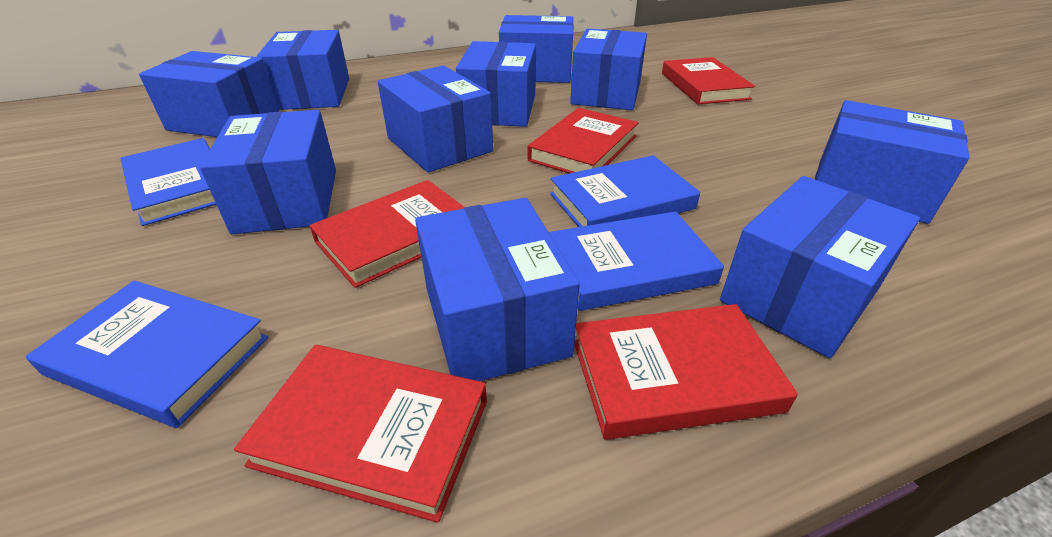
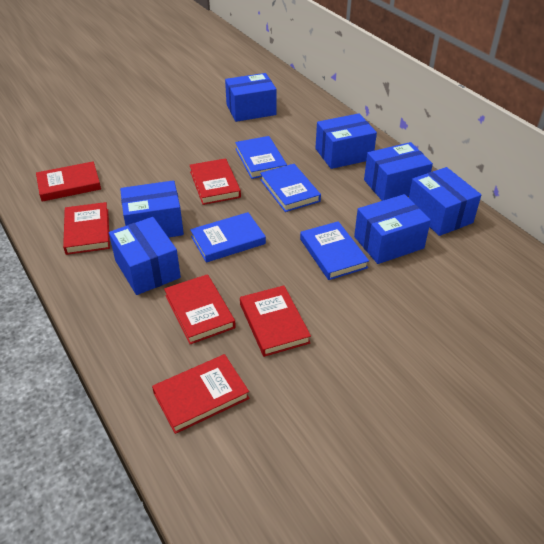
blue box: [139,51,279,137] [200,110,336,234] [257,30,349,110] [378,65,493,172] [415,198,580,381] [456,41,536,127] [499,15,574,83] [570,28,647,110] [720,176,920,358] [815,100,970,224] = 10 -> [109,217,181,295] [120,180,184,238] [225,73,277,122] [316,113,377,169] [354,194,431,264] [364,142,433,201] [409,167,481,236] = 7
red book: [234,345,487,523] [310,180,465,288] [528,108,639,173] [574,304,798,440] [662,57,755,104] = 5 -> [36,161,101,202] [63,202,110,255] [152,354,249,434] [164,274,236,344] [190,158,241,205] [240,286,311,357] = 6

